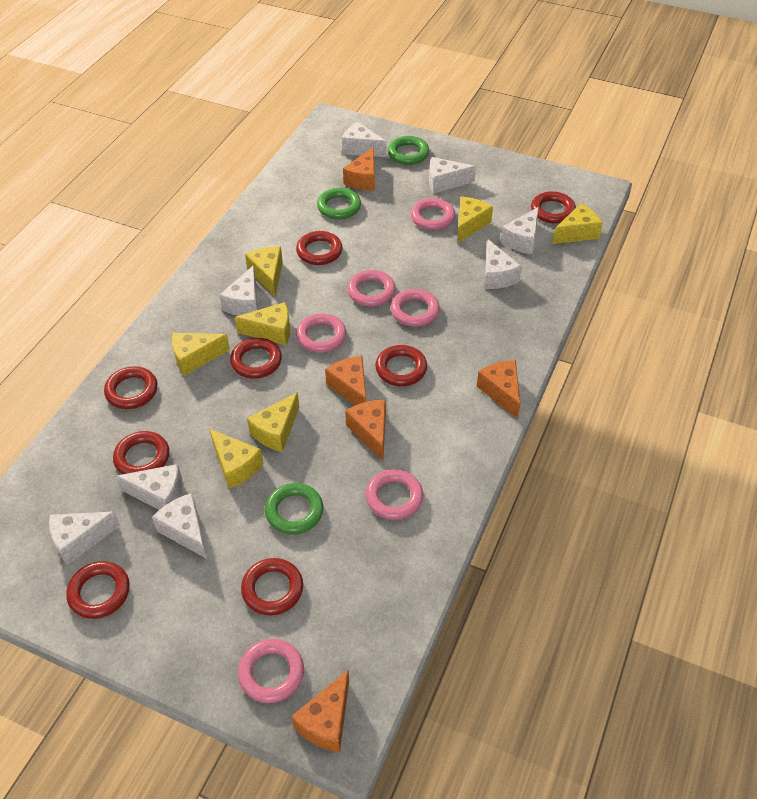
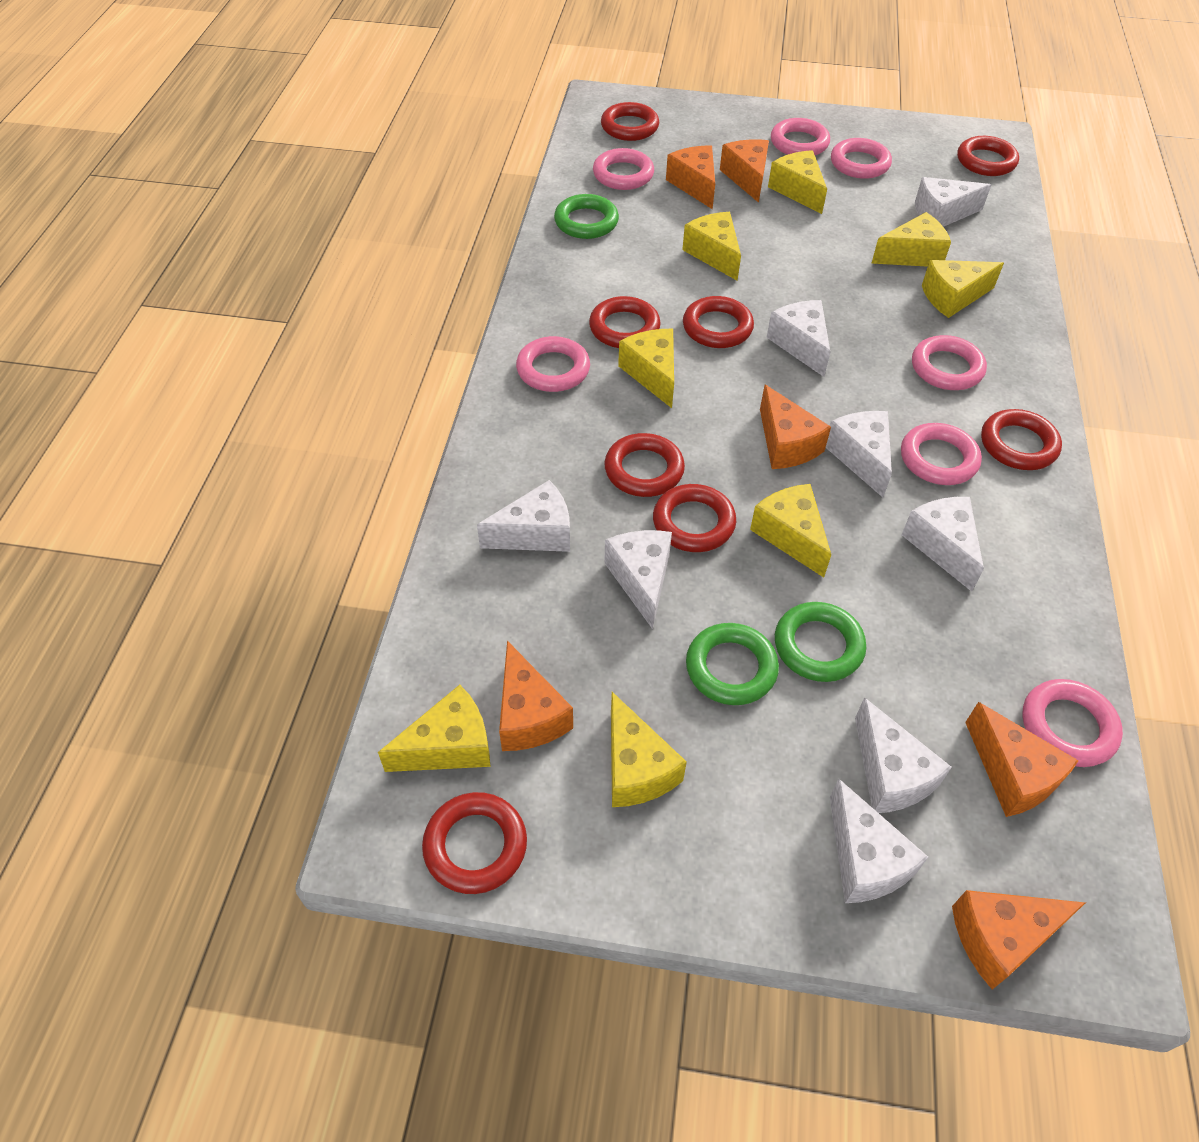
orange cheese: [291,670,349,752] [325,356,366,405] [343,147,375,191] [345,400,386,461] [477,360,520,419] = 5 -> [499,641,573,751] [666,146,715,209] [720,139,769,203] [760,385,831,469] [952,890,1085,990] [965,702,1079,817] = 6
pink ring: [238,639,304,703] [296,313,346,353] [347,270,395,306] [365,469,423,520] [390,289,440,327] [411,198,455,230] = 6 -> [516,336,590,392] [593,148,654,190] [771,118,830,155] [831,138,892,179] [901,423,982,485] [912,335,987,390] [1022,679,1123,767] = 7
yellow cheese: [172,333,230,376] [209,429,263,488] [234,302,290,345] [245,247,283,297] [247,392,299,452] [457,196,493,243] [552,203,603,244] = 7 -> [378,685,490,772] [611,692,687,807] [618,329,674,408] [682,212,741,280] [750,484,831,578] [768,150,827,214] [871,212,951,267] [922,260,1004,318] = 8

